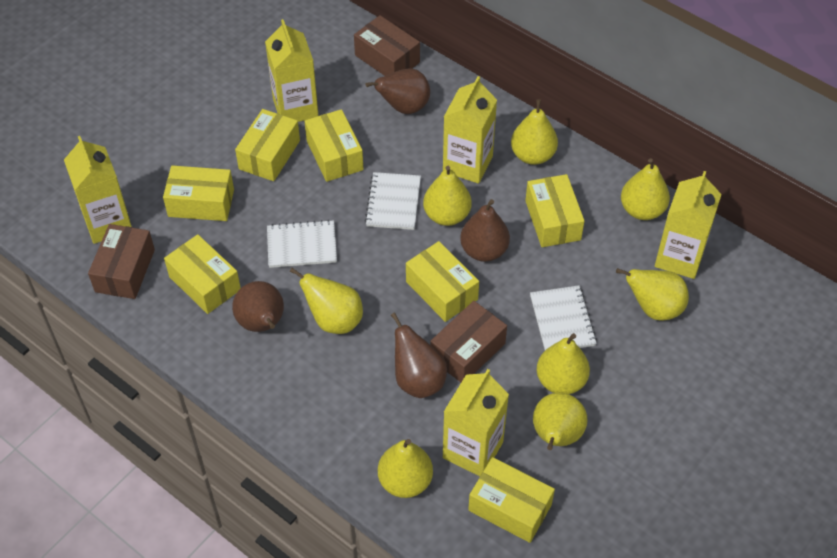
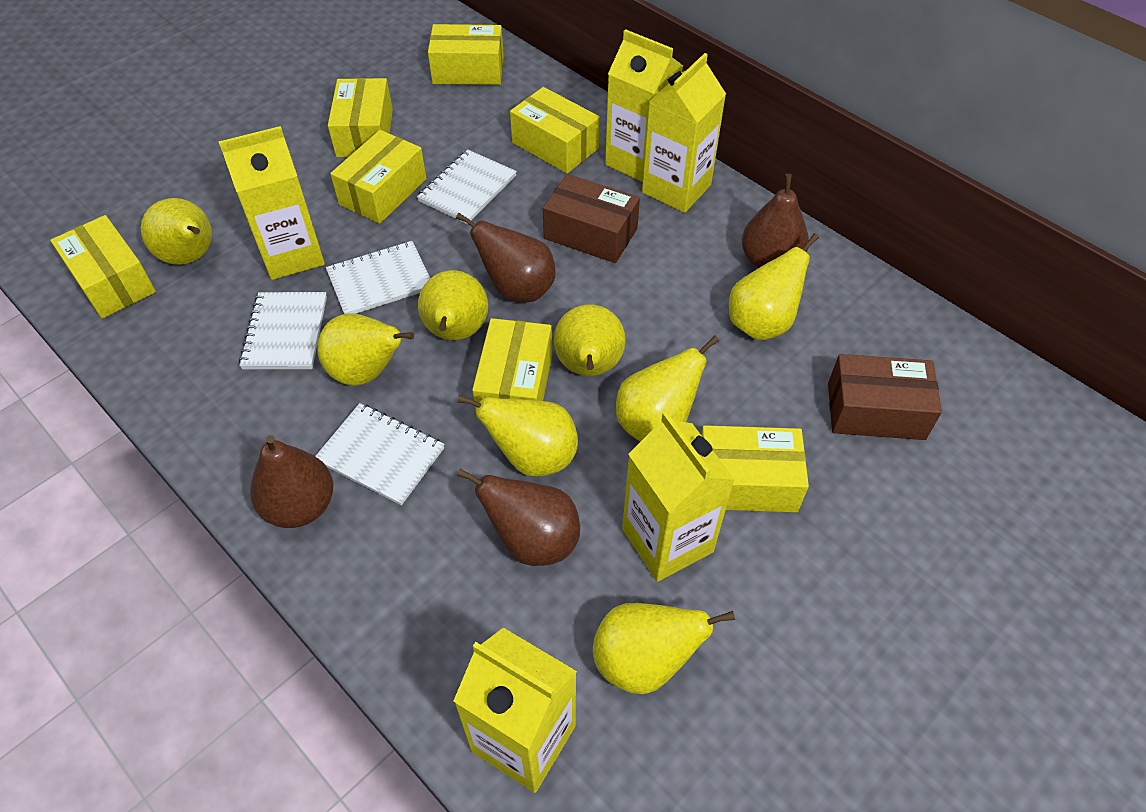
brown box: [88,224,155,299] [354,15,420,76] [431,301,507,382] = 3 -> [543,174,640,263] [828,354,942,440] = 2
white notebook: [267,220,337,268] [365,172,421,230] [530,285,597,350] = 3 -> [239,292,327,369] [315,403,445,505] [326,241,430,314] [417,149,517,224] = 4

